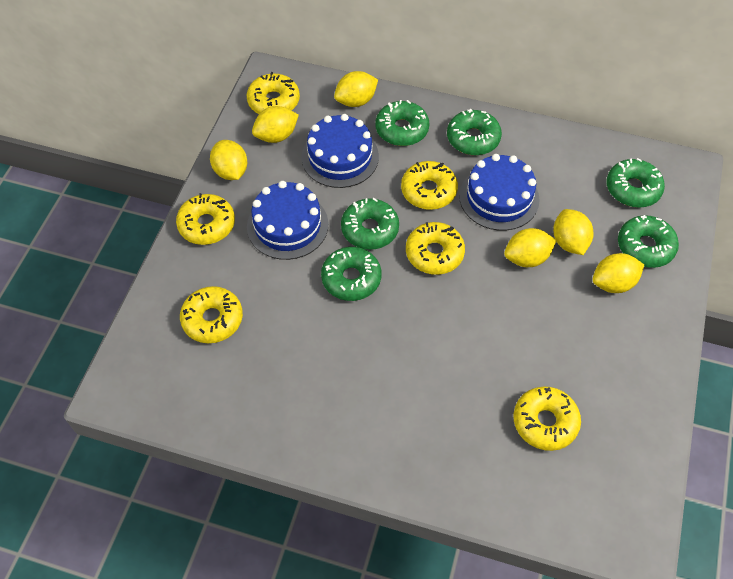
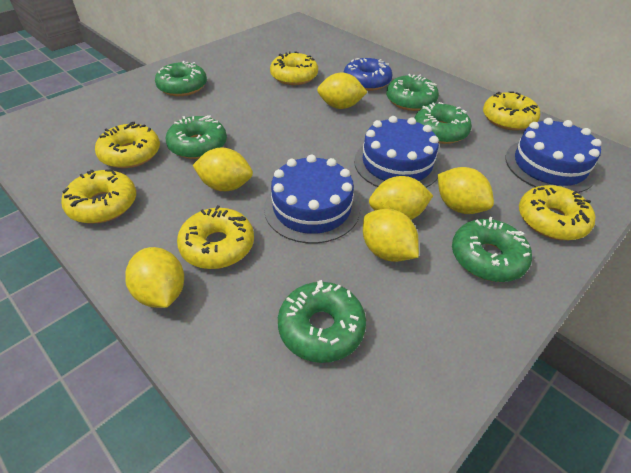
blue donut: none = 0 -> [344,58,392,91] = 1

